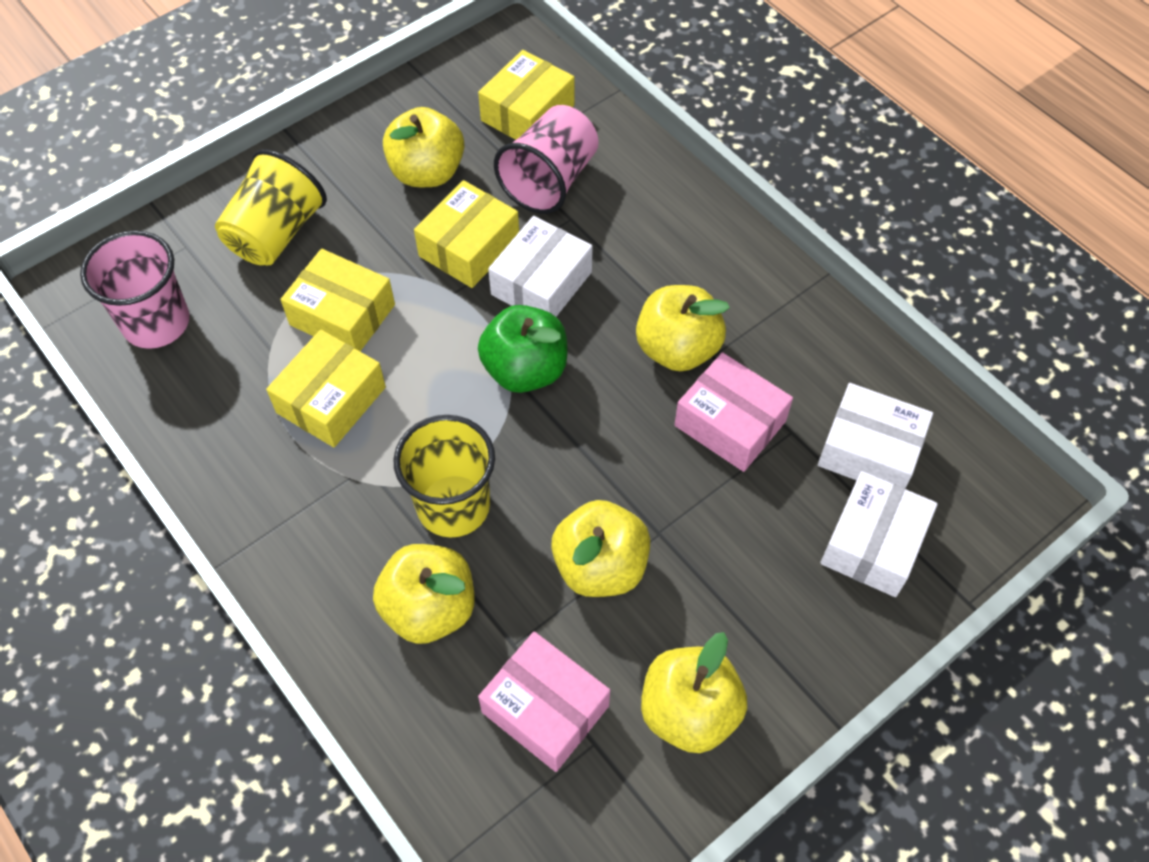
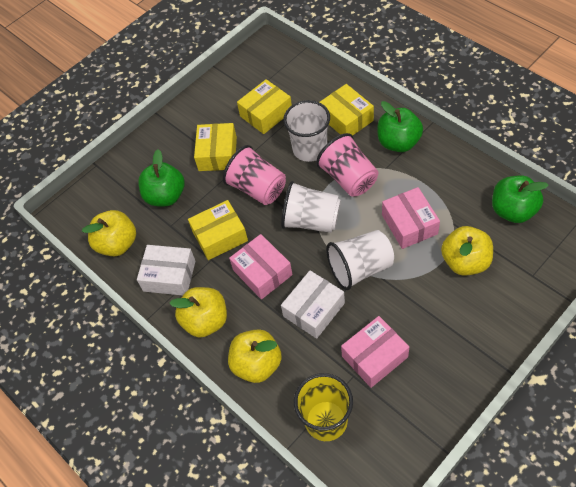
green apple: [478,305,567,393] = 1 -> [138,149,185,206] [377,101,423,152] [492,176,549,223] = 3
pink box: [478,631,610,772] [675,352,793,472] = 2 -> [229,234,292,299] [341,316,409,388] [382,187,440,249] = 3
white box: [488,216,593,317] [818,383,933,488] [820,471,938,597] = 3 -> [137,245,195,295] [281,271,345,339] = 2
white cup: none = 0 -> [281,181,341,233] [283,100,330,162] [326,230,394,290] = 3
yellow apple: [373,544,474,644] [383,107,464,187] [551,500,650,597] [636,285,730,371] [641,632,747,753] = 5 -> [82,210,136,256] [169,287,227,338] [228,329,282,383] [441,226,493,276] = 4
yellow cup: [215,149,327,265] [394,415,495,537] = 2 -> [294,373,353,441] = 1

